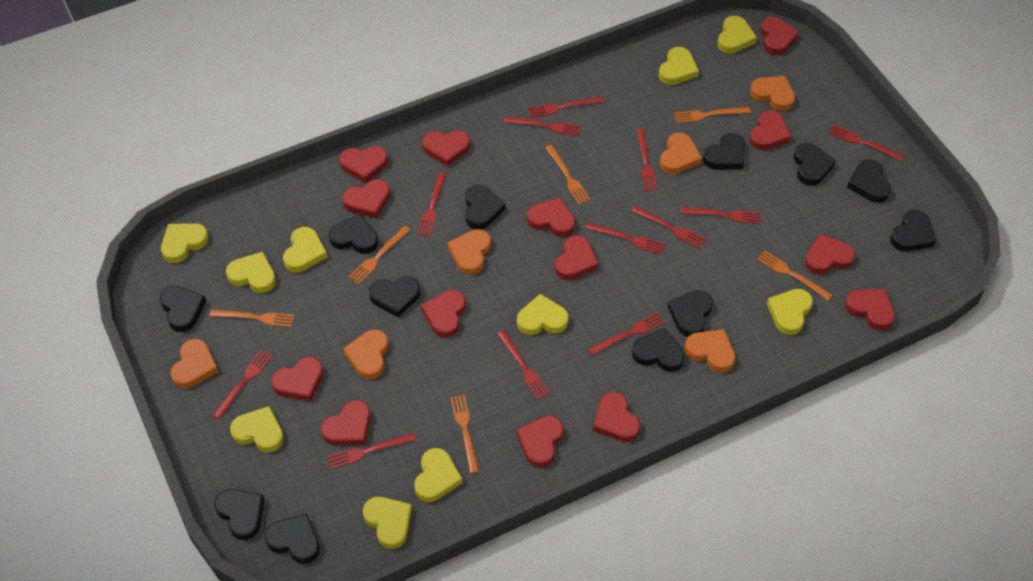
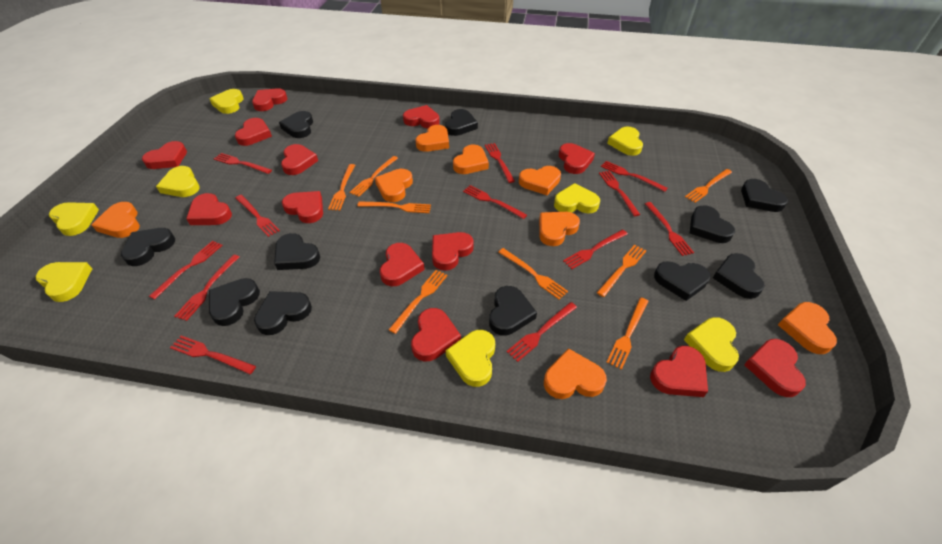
black heart: [160,286,206,332] [214,489,264,540] [265,514,320,564] [329,214,378,254] [369,276,421,317] [465,185,505,229] [632,328,685,372] [668,290,713,337] [703,133,745,170] [794,143,836,186] [847,159,891,203] [890,210,936,252] = 12 -> [121,228,175,266] [209,278,260,326] [254,291,312,335] [274,233,320,270] [279,111,313,138] [445,109,478,136] [489,286,537,336] [654,261,711,301] [690,205,735,243] [713,253,765,299] [741,179,788,212] = 11
orange fork: [210,309,295,327] [349,226,410,284] [450,394,479,473] [545,145,590,204] [674,107,751,123] [757,251,832,300] = 6 -> [328,164,355,211] [349,156,398,197] [357,201,431,213] [389,270,448,334] [498,248,568,299] [597,245,647,297] [606,298,648,370] [685,169,732,203] = 8
orange heart: [170,339,218,388] [343,329,388,379] [448,229,491,275] [660,133,702,174] [685,329,735,373] [750,76,795,111] = 6 -> [92,202,140,238] [375,169,413,202] [416,125,449,152] [453,145,489,174] [519,166,561,195] [539,212,580,246] [544,348,607,399] [778,302,837,354] = 8
red heart: [271,357,324,401] [321,400,371,445] [339,146,388,183] [342,179,390,218] [421,290,466,338] [422,130,470,166] [516,416,564,468] [527,197,575,237] [555,235,599,280] [593,392,640,442] [749,110,792,150] [760,17,799,55] [805,234,855,274] [845,289,895,331] = 14 -> [142,141,187,169] [186,193,232,225] [235,118,272,146] [252,88,287,111] [281,144,318,175] [282,191,323,223] [380,243,425,286] [403,105,440,129] [411,308,461,361] [432,232,474,271] [559,143,595,174] [650,346,708,397] [744,339,806,397] = 13
yellow heart: [161,223,209,263] [226,252,276,293] [230,406,284,453] [283,227,327,272] [363,497,412,549] [414,448,463,502] [517,294,569,335] [659,47,699,85] [717,16,757,54] [767,289,813,335] = 10 -> [35,262,92,302] [49,202,99,236] [156,166,200,197] [209,89,243,114] [446,330,495,387] [554,183,600,213] [607,126,643,156] [684,317,739,372] = 8

